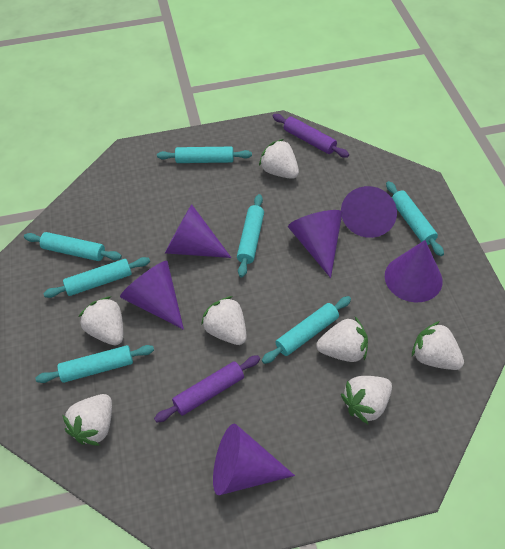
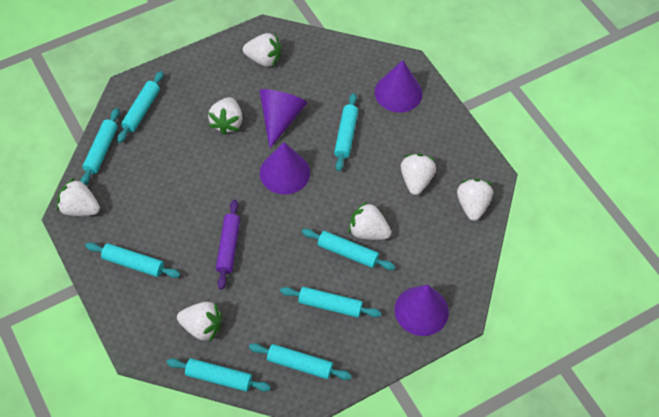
purple cone: [120,261,184,330] [165,204,231,258] [213,424,295,495] [288,210,342,278] [341,186,397,238] [385,240,443,302] = 6 -> [259,89,307,148] [260,142,310,195] [375,60,423,112] [395,285,449,336] = 4
purple rolling pin: [154,355,260,423] [273,114,349,158] = 2 -> [216,200,240,290] = 1
turquoise rolling pin: [24,232,122,261] [35,345,154,383] [43,257,150,298] [157,147,252,163] [237,194,264,278] [262,296,351,364] [386,181,444,256] = 7 -> [80,108,120,185] [85,242,180,278] [117,71,163,143] [167,358,271,392] [249,343,352,380] [280,287,381,318] [302,229,395,270] [334,93,358,171] = 8

